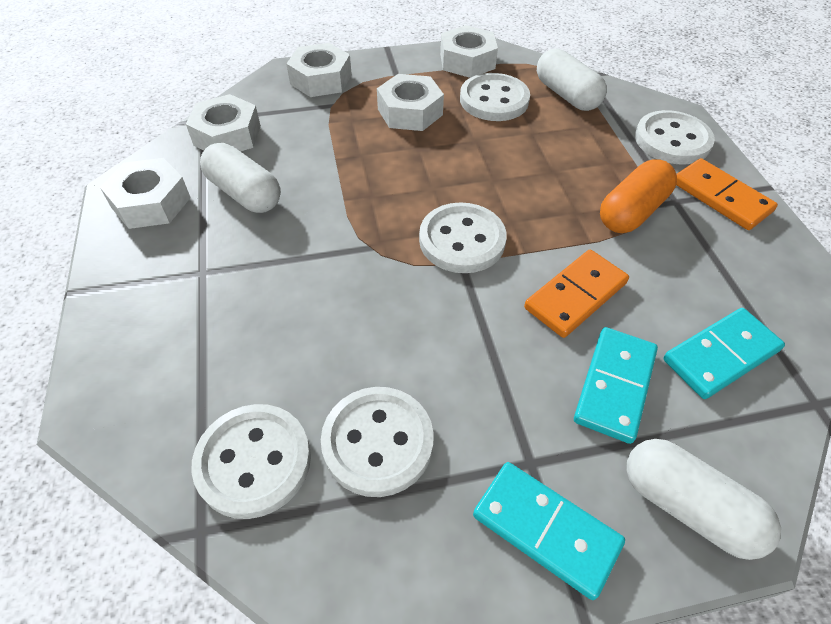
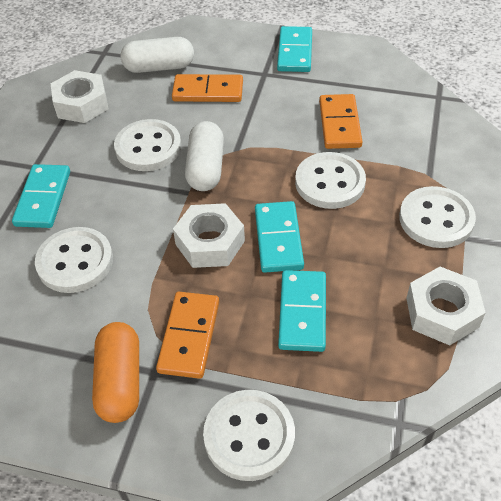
orange domino: [524,250,629,338] [676,158,778,230] = 2 -> [156,292,219,379] [172,74,243,102] [319,94,363,149] = 3
turquoise domino: [473,462,625,600] [574,327,658,444] [663,308,785,399] = 3 -> [12,164,70,228] [255,201,304,273] [277,26,312,72] [278,270,326,352] = 4
white capsule: [200,143,281,213] [537,49,607,111] [626,439,781,560] = 3 -> [120,37,194,73] [185,121,224,191] = 2
white nut: [100,158,191,229] [186,94,261,152] [286,43,352,97] [377,74,444,131] [440,25,498,78] = 5 -> [51,70,109,123] [173,203,245,268] [406,267,486,345] = 3

